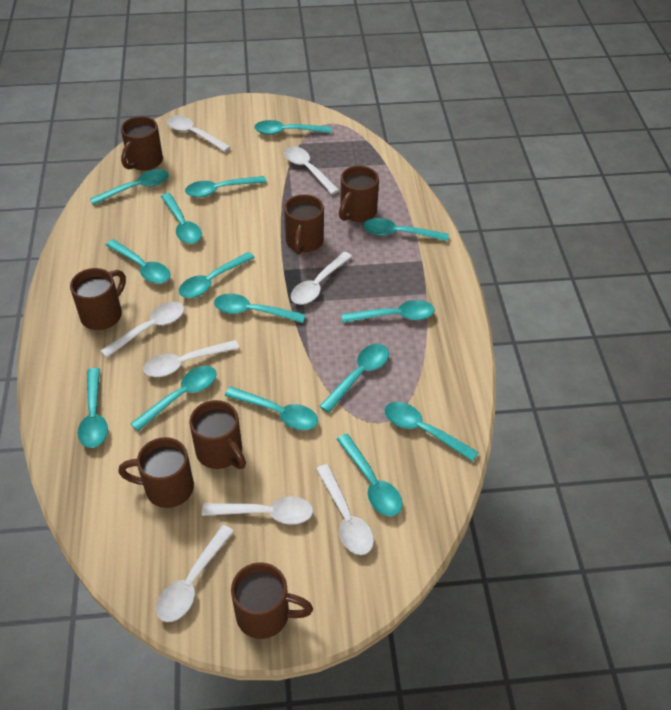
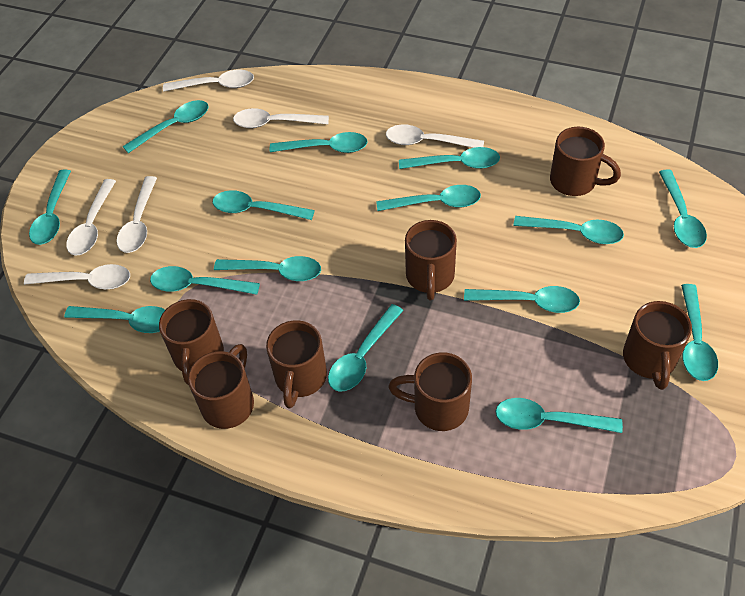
white spoon: [101,302,184,358] [143,340,239,377] [156,525,234,622] [167,115,230,152] [202,496,313,525] [284,146,339,194] [291,252,352,304] [316,464,374,555] = 8 -> [24,264,130,289] [66,179,116,256] [117,176,157,253] [163,70,254,92] [233,108,329,128] [386,125,484,148] = 6

